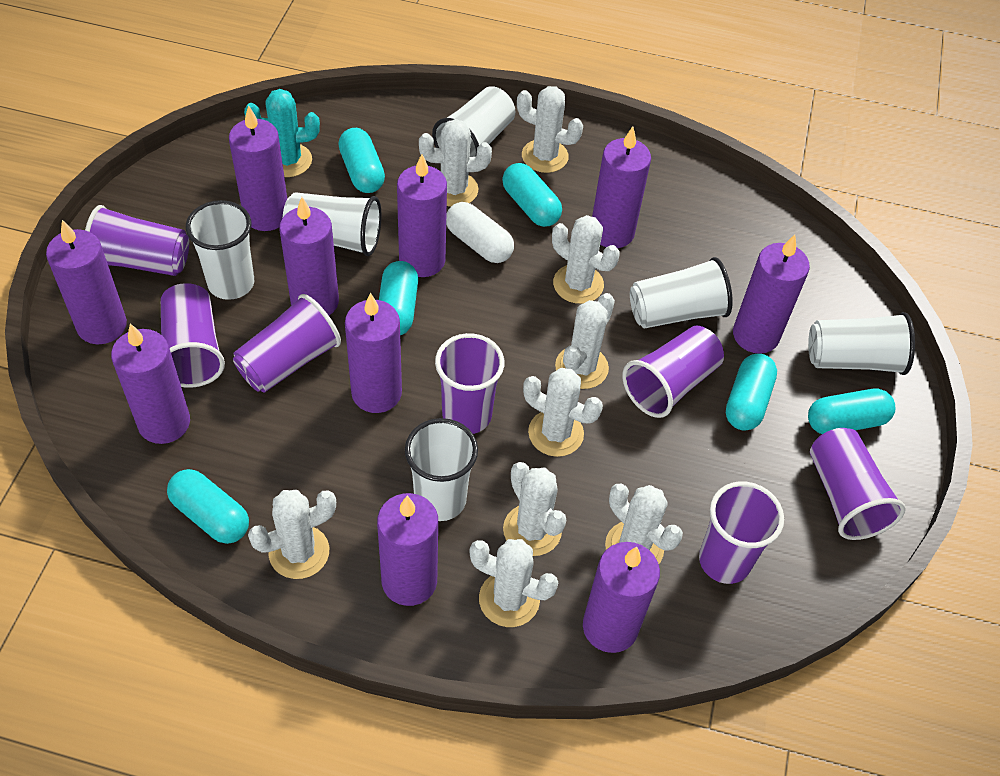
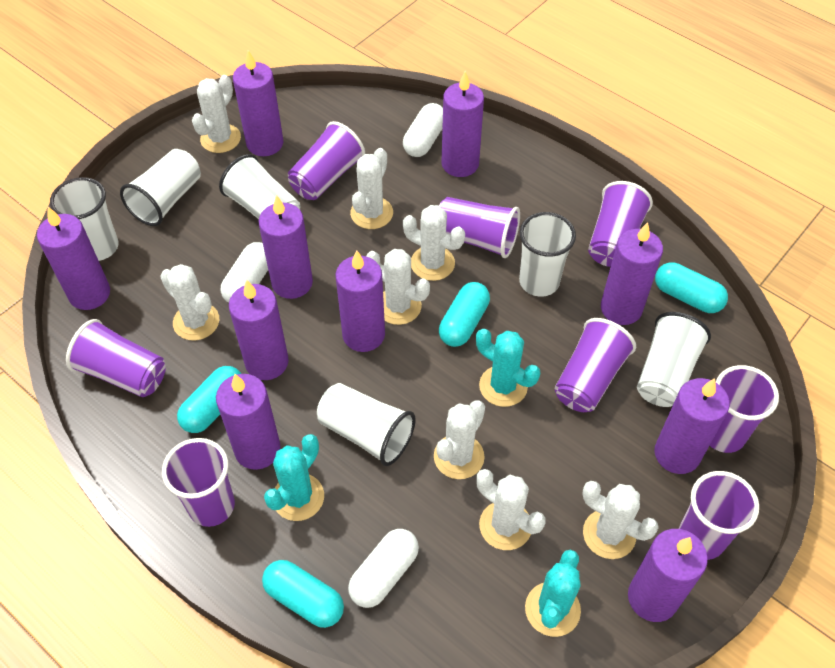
purple cup: [85,205,189,276] [161,283,225,388] [233,294,341,392] [435,333,504,434] [622,326,724,418] [699,481,784,584] [810,428,906,540] = 7 -> [66,319,166,397] [162,438,235,527] [288,121,365,200] [439,197,520,258] [555,318,636,412] [588,181,653,267] [679,471,759,560] [710,365,779,453] = 8
turquoise cactus: [244,89,320,177] = 1 -> [264,434,324,521] [476,329,540,407] [525,550,581,637] = 3
turquoise capsule: [167,469,249,544] [338,128,385,193] [379,261,418,335] [502,163,562,227] [726,354,777,431] [808,389,895,434] = 6 -> [177,366,241,433] [262,560,344,628] [439,282,490,347] [655,262,728,313] = 4
white cactus: [248,490,336,579] [419,119,492,207] [469,539,558,627] [503,462,566,556] [517,86,583,173] [523,368,603,457] [552,215,620,304] [555,293,615,389] [605,484,683,564] = 9 -> [160,264,219,341] [192,75,241,153] [350,148,393,229] [366,249,430,325] [403,205,465,281] [434,400,485,479] [476,469,546,550] [582,481,659,559] = 8
white capsule: [446,202,514,263] = 1 -> [221,242,268,303] [348,529,419,608] [403,103,443,157] = 3

